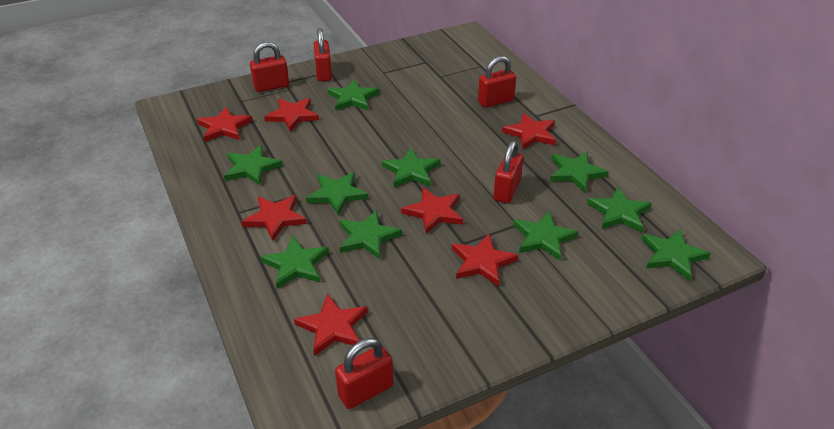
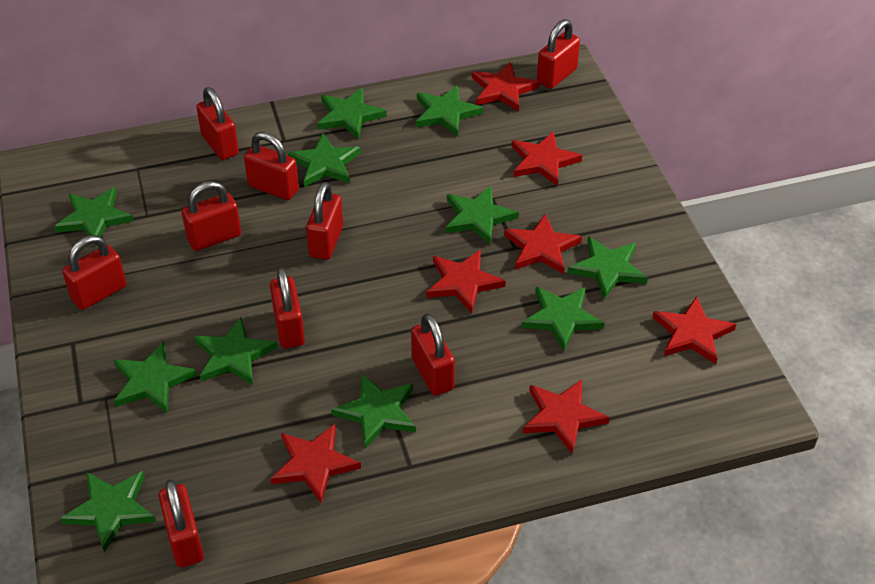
green star: [224,145,283,186] [260,236,329,289] [306,172,368,215] [327,79,379,111] [339,210,402,259] [382,148,440,187] [513,211,579,261] [550,152,609,192] [587,187,652,232] [641,229,711,281] = 10 -> [54,187,134,246] [60,471,156,552] [114,341,197,413] [194,317,278,385] [288,133,361,187] [317,88,387,140] [331,374,416,448] [416,85,483,136] [445,186,519,245] [521,286,605,351] [567,236,648,299] = 11
red padlock: [250,42,289,92] [314,28,332,81] [335,338,393,409] [478,56,516,108] [493,141,523,204] = 5 -> [62,235,126,310] [158,479,204,567] [182,181,241,251] [196,87,239,160] [244,132,299,200] [270,267,305,348] [306,182,343,260] [411,313,455,396] [537,19,580,89] = 9

